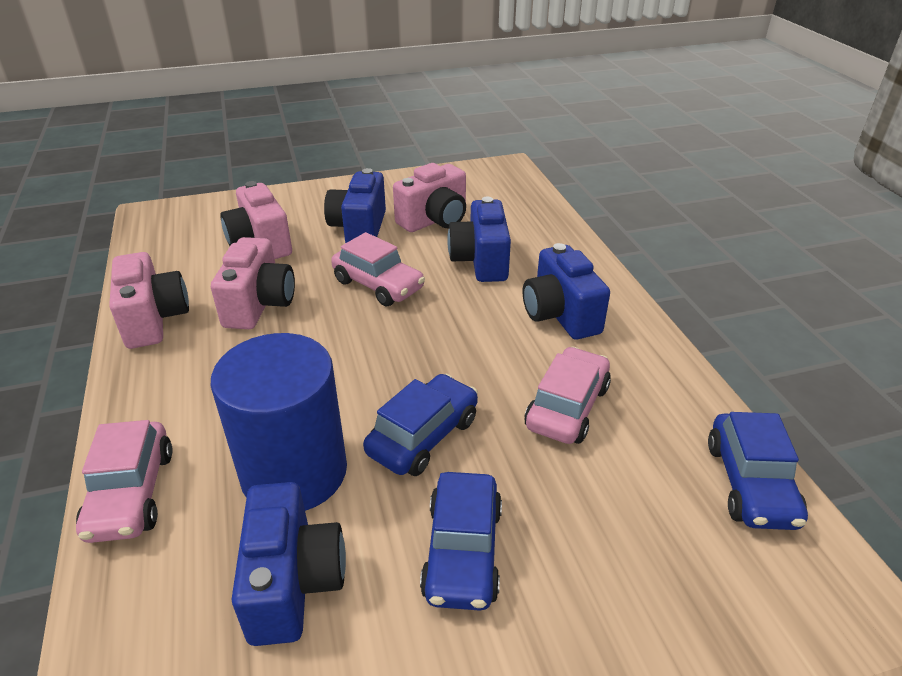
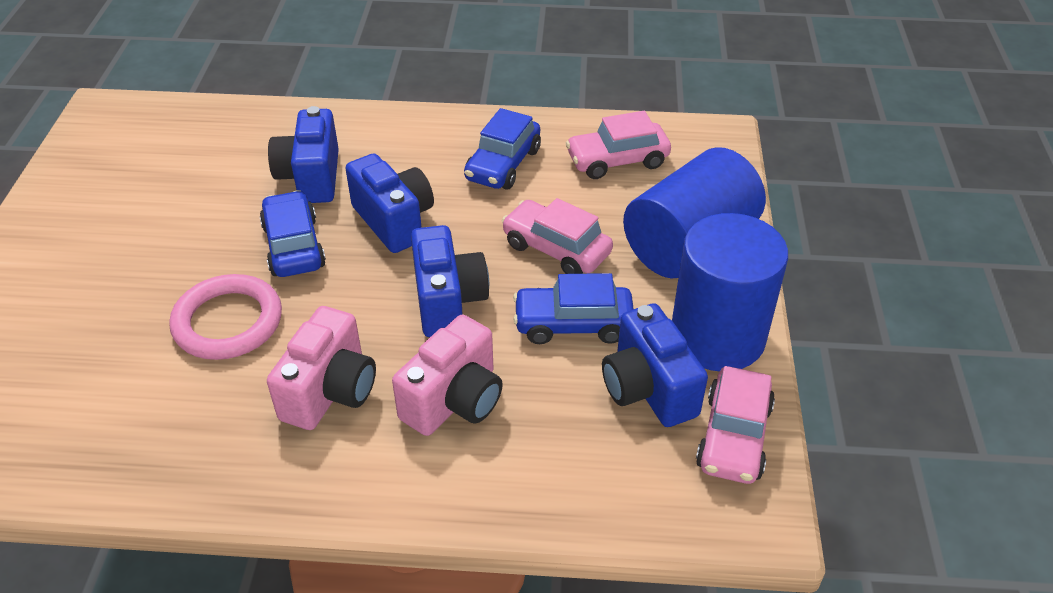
blue cylinder: [210,333,347,511] = 1 -> [623,147,766,278] [672,213,788,372] = 2
pink camera: [109,252,189,349] [211,237,295,329] [220,181,292,259] [393,163,466,232] = 4 -> [267,306,376,430] [392,315,503,436] = 2
pink ring: none = 0 -> [169,274,282,360] = 1

